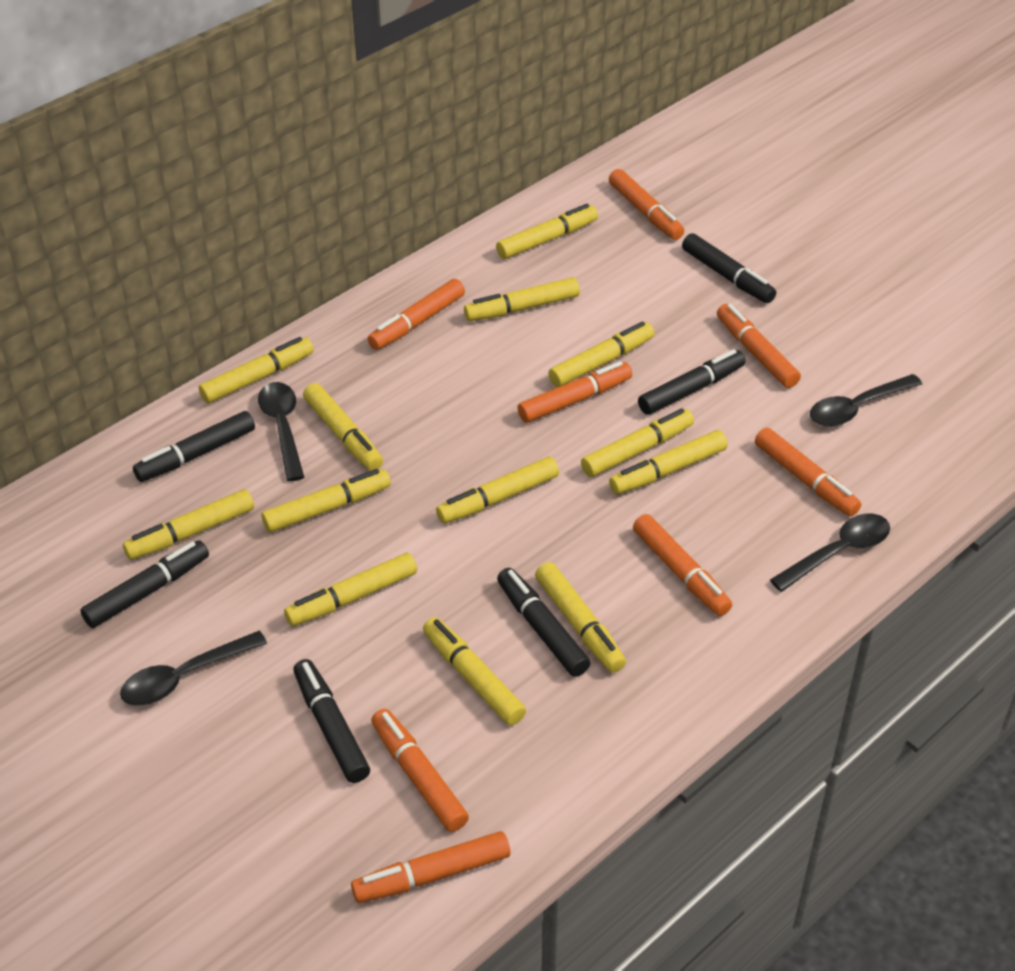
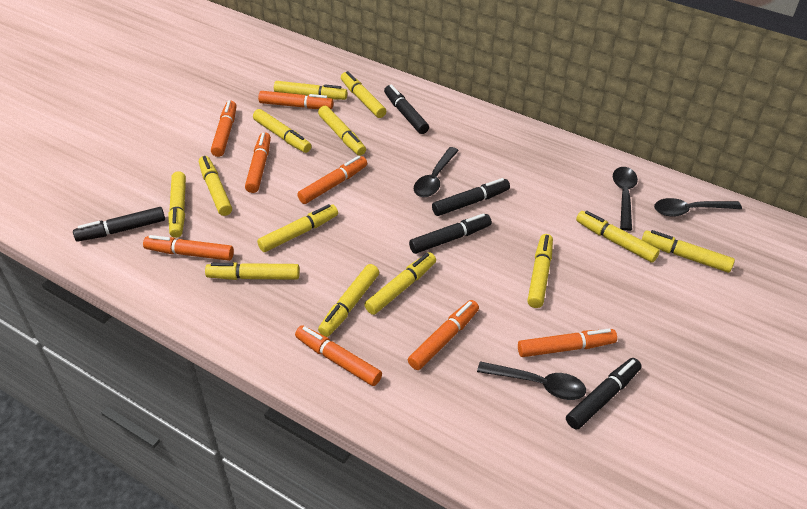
black marker: [80,540,209,628] [133,411,255,482] [293,659,370,783] [497,568,591,677] [638,349,746,415] [682,233,776,303] = 6 -> [73,207,165,242] [384,85,429,134] [409,213,492,254] [432,178,510,216] [566,358,642,430] = 5

